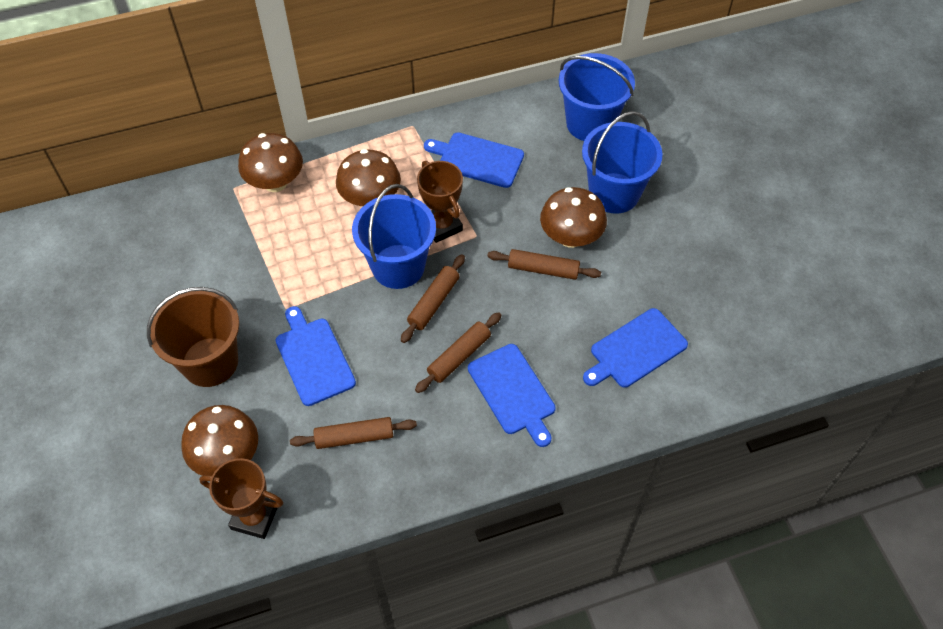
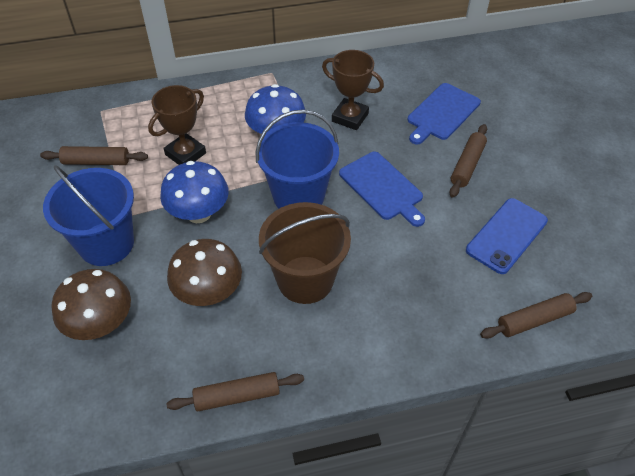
blue bucket: [352,184,436,289] [558,53,635,141] [582,111,663,214] = 3 -> [43,165,134,266] [256,110,339,209] = 2
blue cutting board: [276,306,356,406] [424,132,524,188] [468,344,555,447] [583,308,688,388] = 4 -> [339,152,425,227] [408,83,481,144] = 2
blue mushroom: none = 0 -> [160,161,229,223] [245,84,306,134] = 2
blue phone: none = 0 -> [466,198,548,274] = 1
brown mushroom: [181,405,258,476] [238,133,303,192] [336,149,401,207] [540,187,607,248] = 4 -> [51,269,131,340] [167,239,242,306] = 2

